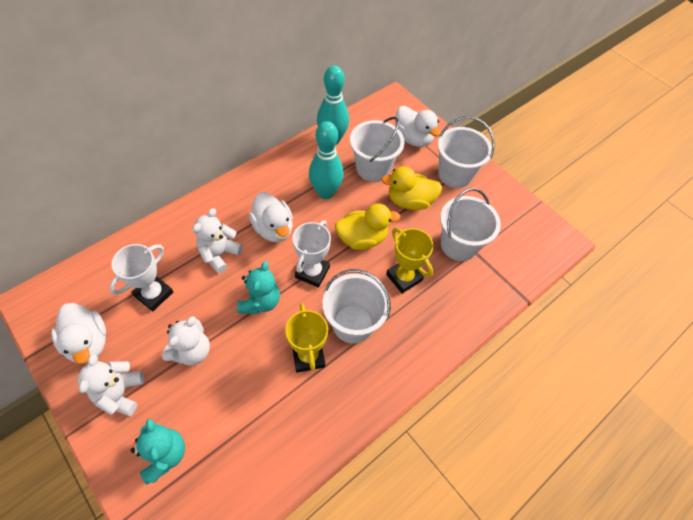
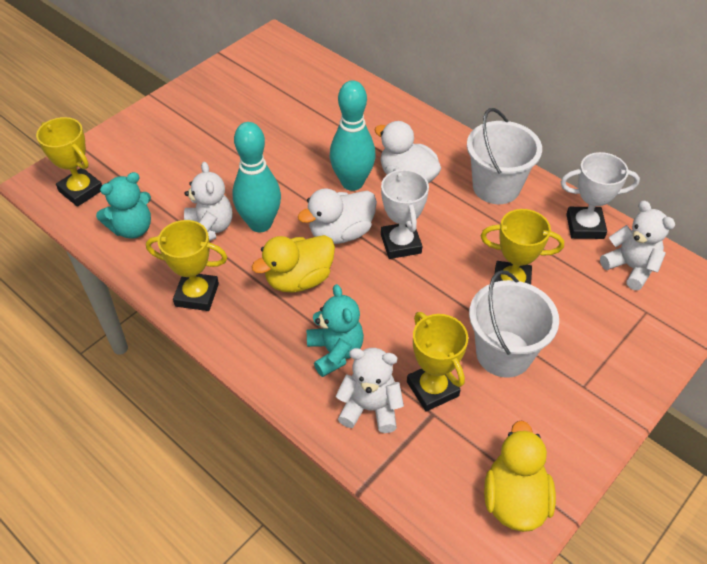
white bucket: [322,269,391,344] [350,117,405,182] [438,116,495,188] [440,188,501,261] = 4 -> [467,108,542,204] [469,270,559,378] = 2
white duck: [51,303,106,364] [249,192,293,242] [395,106,441,147] = 3 -> [298,189,377,244] [374,121,441,183] = 2
yellow trophy: [285,303,328,373] [386,228,434,293] = 2 -> [36,117,102,207] [146,220,228,311] [407,312,468,411] [481,209,564,285] = 4

